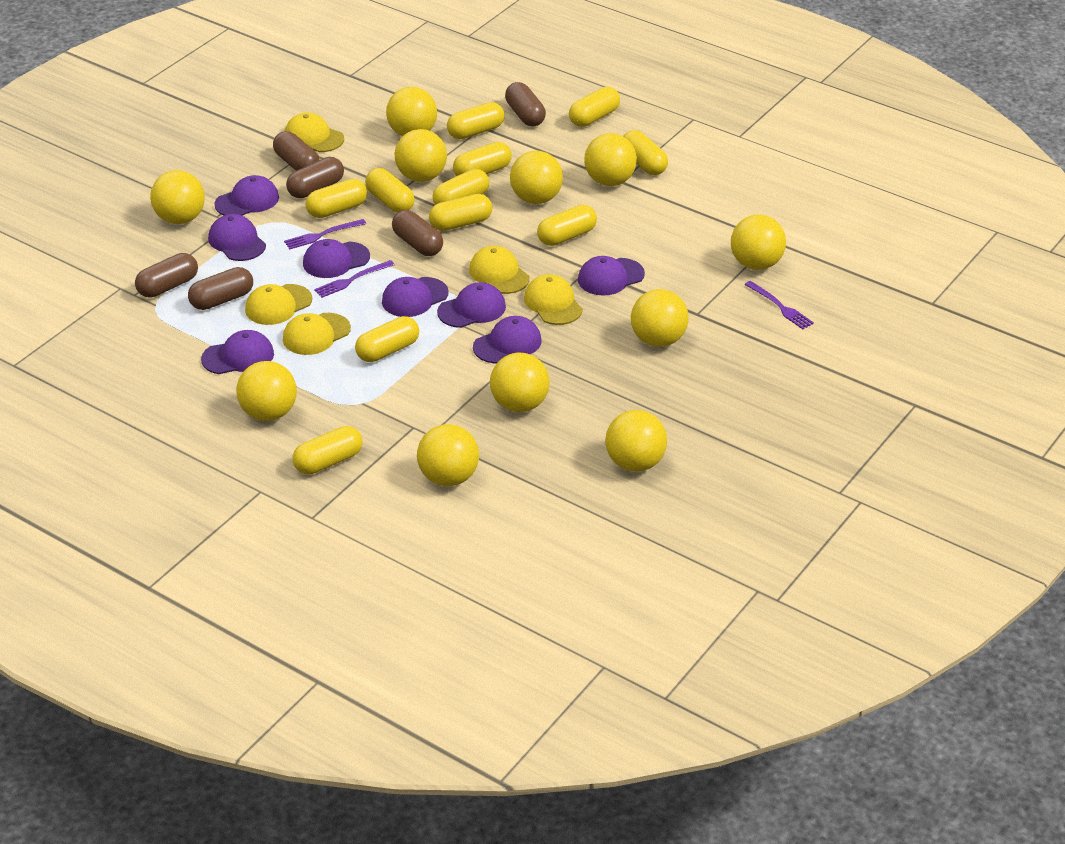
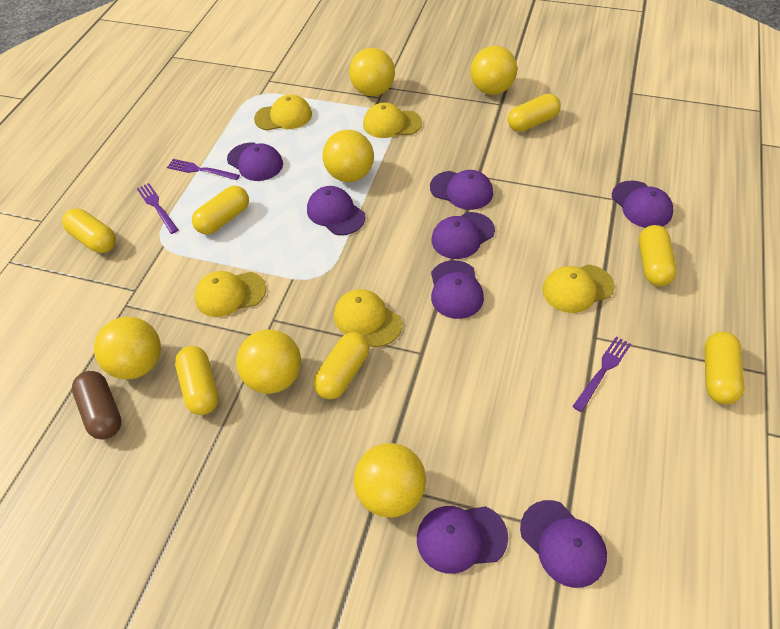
brown capsule: [135,253,198,298] [188,267,253,310] [273,131,320,171] [286,157,344,198] [392,210,443,256] [505,82,546,126] = 6 -> [72,371,122,440] = 1
yellow ball: [150,170,205,224] [236,361,297,421] [386,87,437,136] [395,129,447,182] [417,424,479,486] [490,352,550,412] [510,151,563,204] [584,133,637,186] [605,410,667,472] [631,289,689,347] [731,215,786,270] = 11 -> [94,317,161,379] [236,329,301,394] [323,130,374,182] [349,48,395,96] [354,443,426,518] [470,46,517,95] = 6
yellow capsule: [292,426,363,475] [306,179,367,218] [355,316,419,362] [365,168,415,213] [429,194,492,231] [432,169,489,205] [447,102,505,139] [453,142,512,176] [537,205,597,246] [569,87,620,127] [623,130,668,175] = 11 -> [62,208,116,253] [175,346,219,415] [192,186,249,235] [313,332,369,400] [508,94,561,132] [639,225,677,287] [704,331,744,405] = 7

